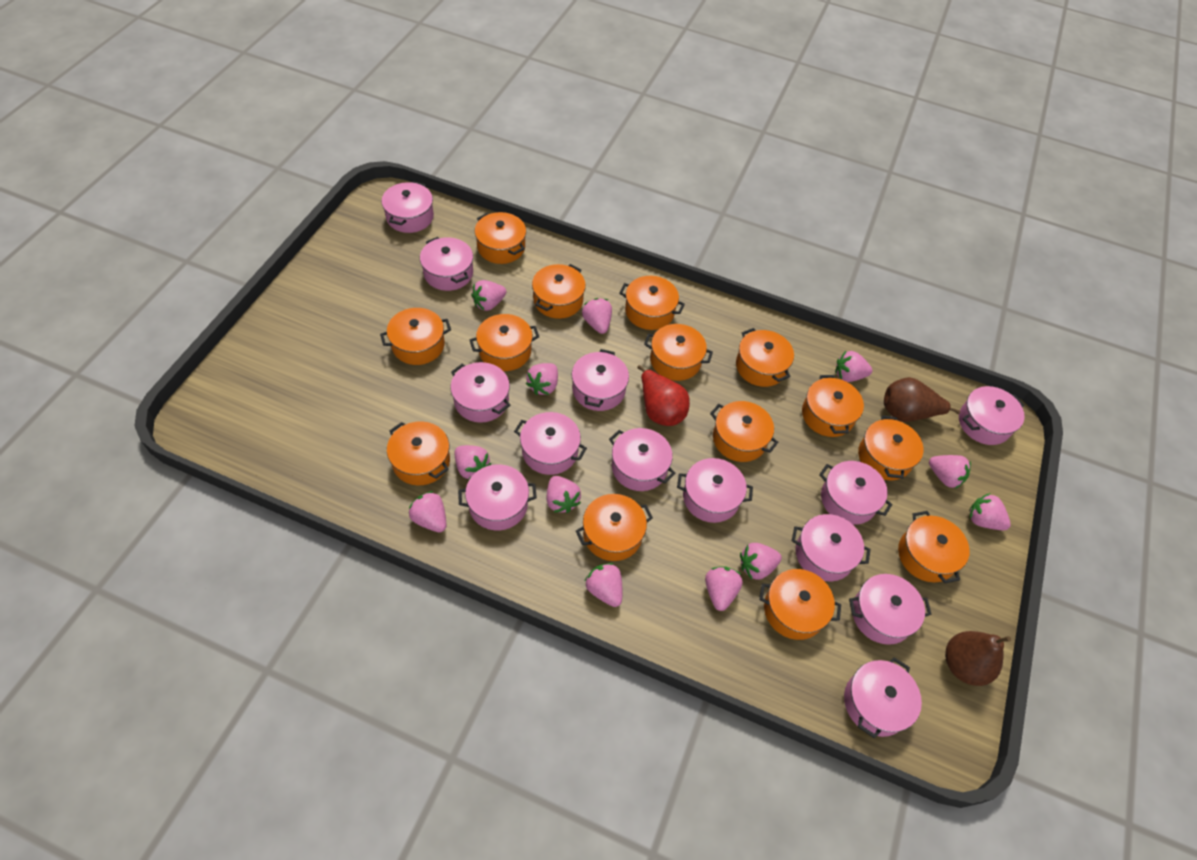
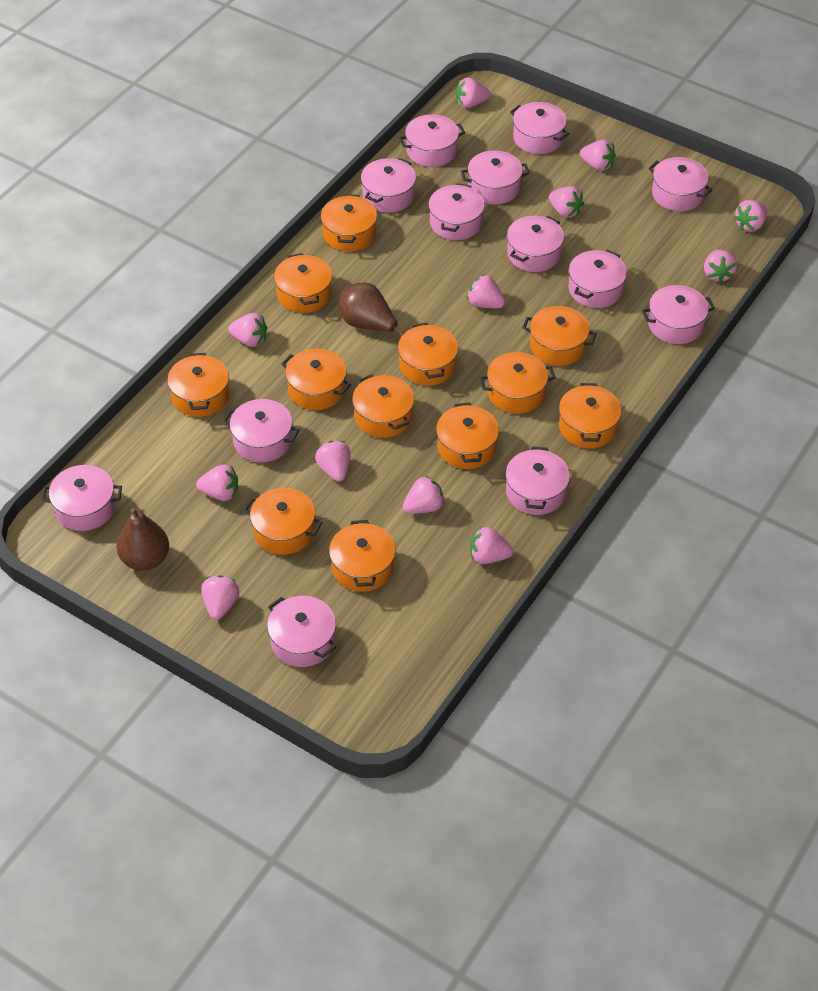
orange pot: [380,308,451,365] [387,421,450,485] [470,314,539,371] [475,212,526,264] [532,264,586,319] [576,494,653,561] [619,276,685,330] [644,324,713,381] [710,401,778,462] [736,328,794,387] [759,569,841,640] [802,375,864,437] [858,415,924,480] [898,511,970,583] = 14 -> [167,353,229,417] [243,488,322,555] [274,253,332,313] [281,348,351,410] [321,194,377,251] [329,520,396,592] [352,374,414,438] [398,323,458,386] [436,403,499,469] [479,352,556,414] [522,306,597,366] [559,383,621,448] = 12
red pear: [637,365,690,426] = 1 -> none = 0

